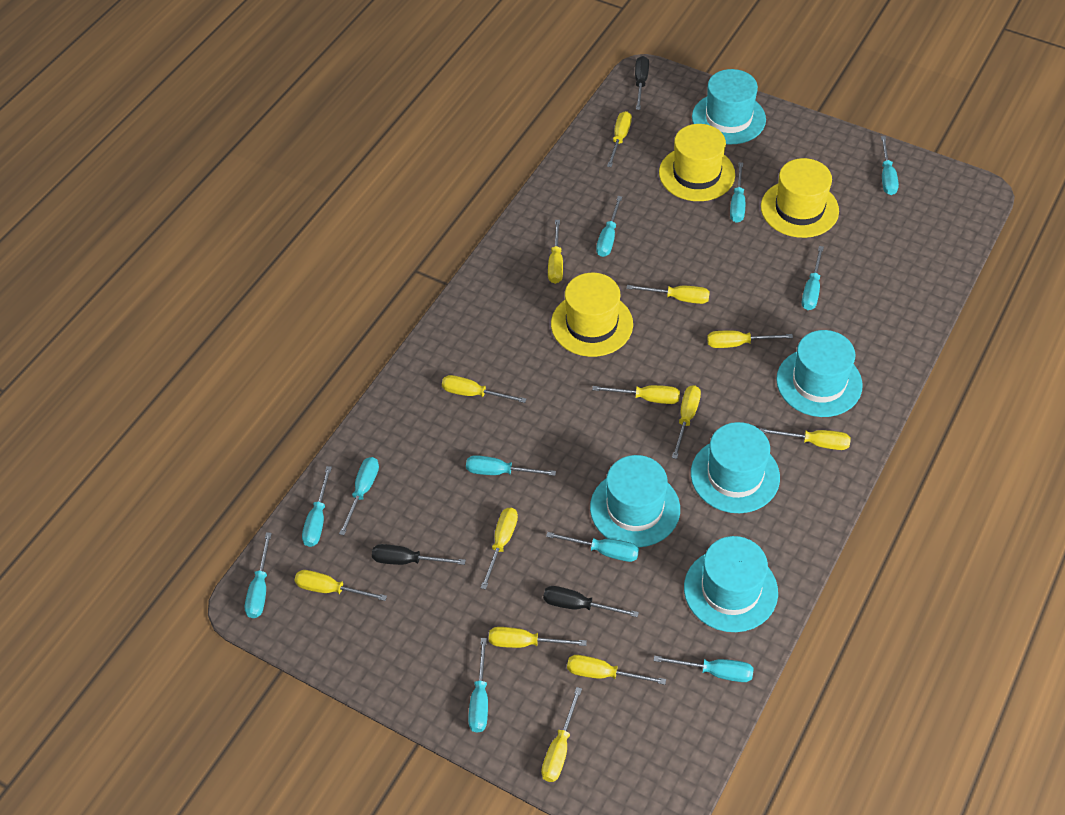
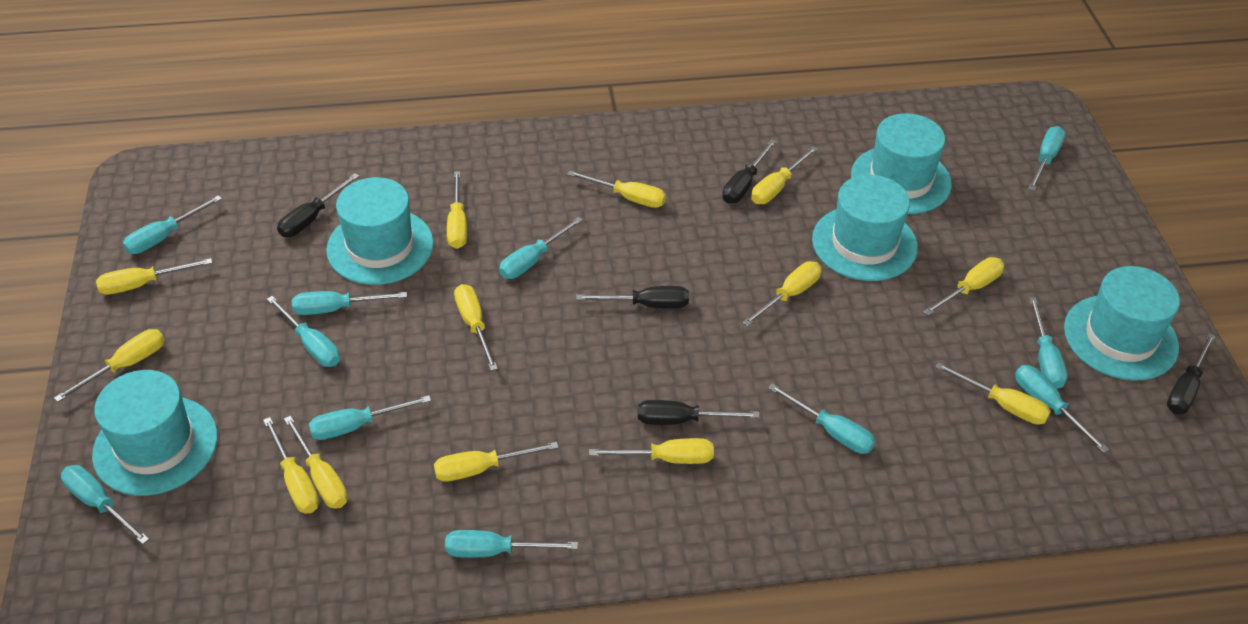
black screwdriver: [372,544,466,565] [543,586,639,617] [635,56,649,110] = 3 -> [277,173,359,237] [576,286,689,308] [638,400,759,425] [722,140,776,204] [1167,333,1216,414] = 5
yellow hat: [551,273,633,357] [659,124,735,201] [761,158,839,238] = 3 -> none = 0

